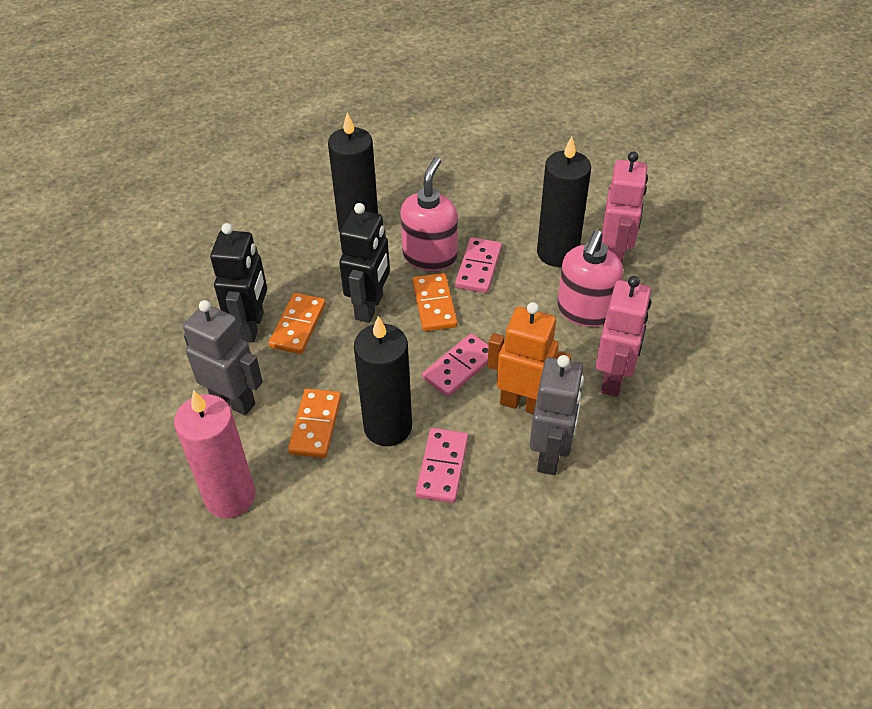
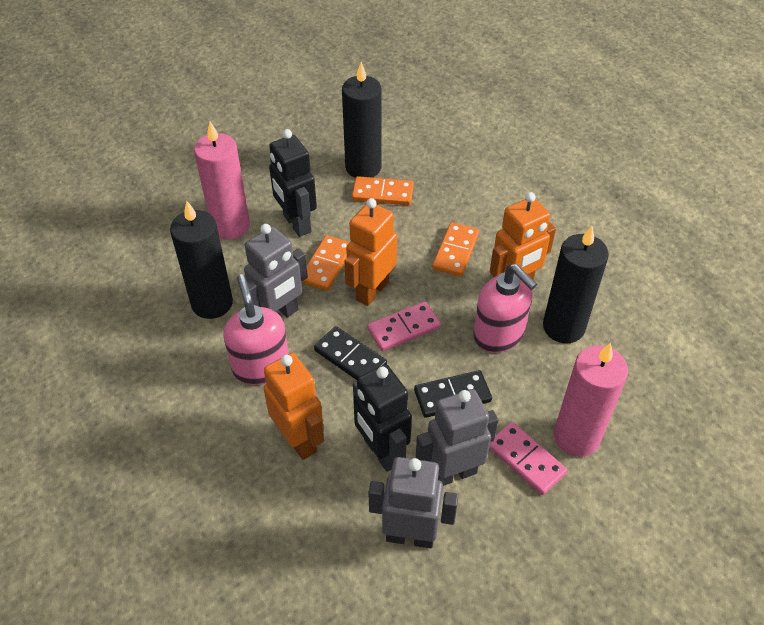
black domino: none = 0 -> [314,326,387,380] [414,370,492,418] = 2
grey robot: [183,300,263,416] [530,355,584,475] = 2 -> [244,224,308,318] [369,457,458,548] [416,389,498,486] = 3
orange robot: [488,302,571,414] = 1 -> [263,353,324,460] [344,198,397,306] [490,192,556,280] = 3
pink candle: [174,390,256,518] = 1 -> [194,122,250,240] [554,342,628,457] = 2
pink domino: [416,428,468,503] [422,333,489,397] [455,238,502,293] = 3 -> [367,302,441,351] [489,422,567,495] = 2
pink robot: [596,276,651,397] [602,152,648,263] = 2 -> none = 0

